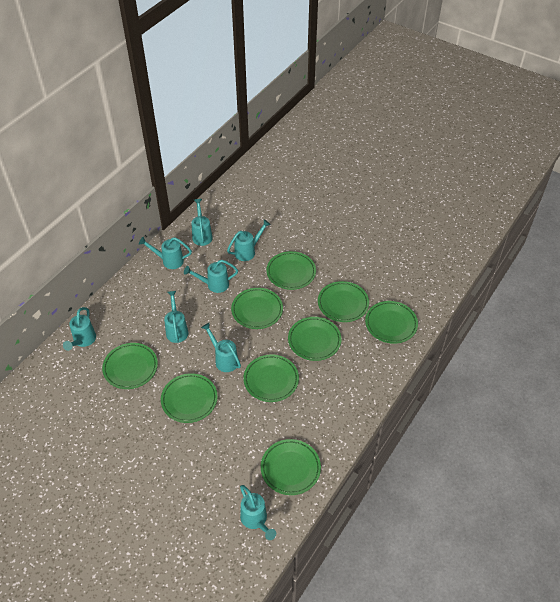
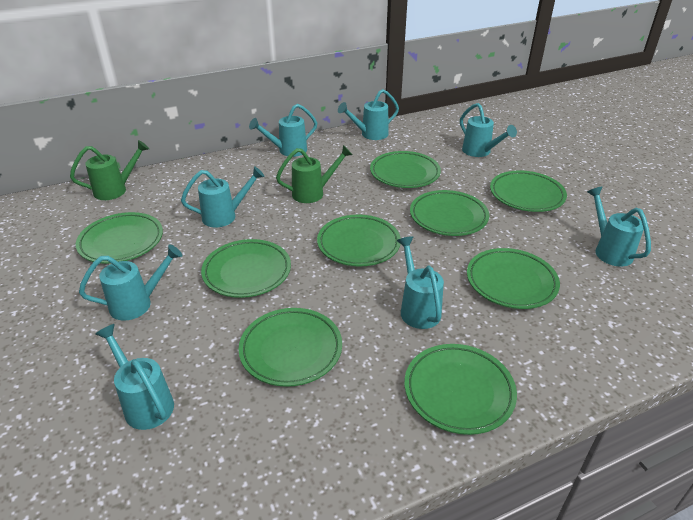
green watering can: none = 0 -> [70,140,149,200] [276,145,353,203] = 2

